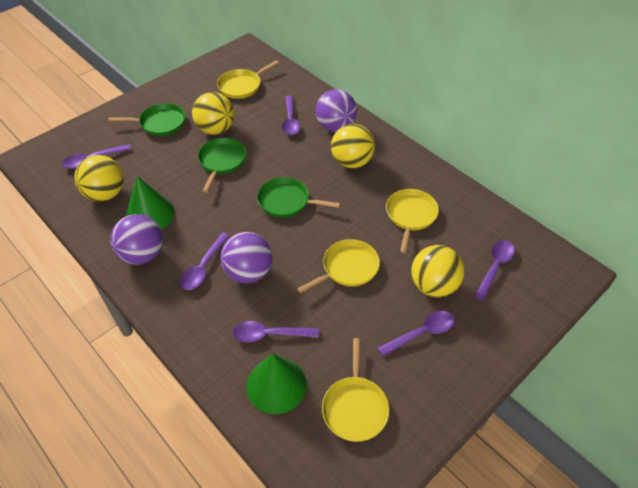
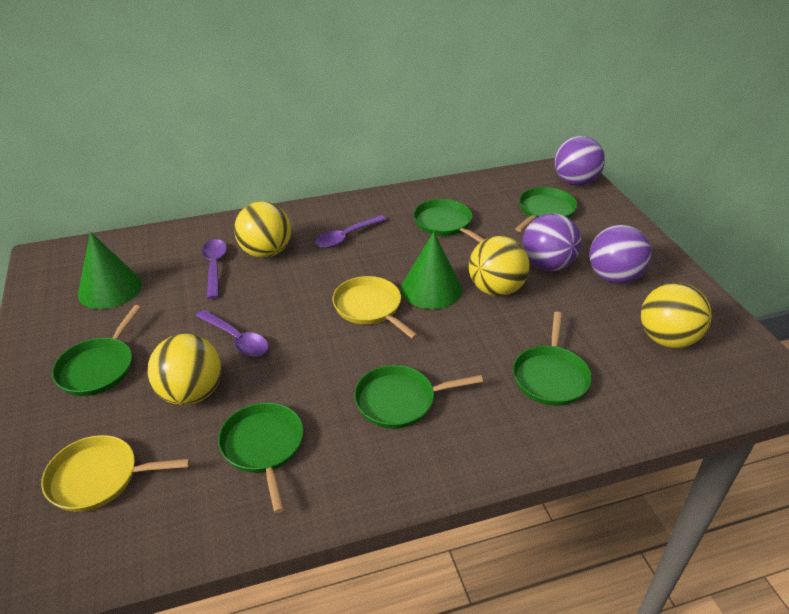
green pan: [108,103,185,136] [198,138,246,193] [257,177,340,218] = 3 -> [52,305,141,396] [218,402,303,513] [354,365,483,429] [413,199,485,243] [513,312,592,406] [515,187,577,232] = 6
purple spoon: [62,144,131,169] [180,233,230,290] [233,321,319,342] [282,96,300,135] [378,311,455,356] [474,240,515,301] = 6 -> [196,310,269,357] [202,239,227,299] [315,215,387,248] = 3
yellow pan: [217,60,279,99] [297,239,380,293] [322,338,389,442] [386,189,439,253] = 4 -> [41,435,190,512] [332,276,418,339] = 2

